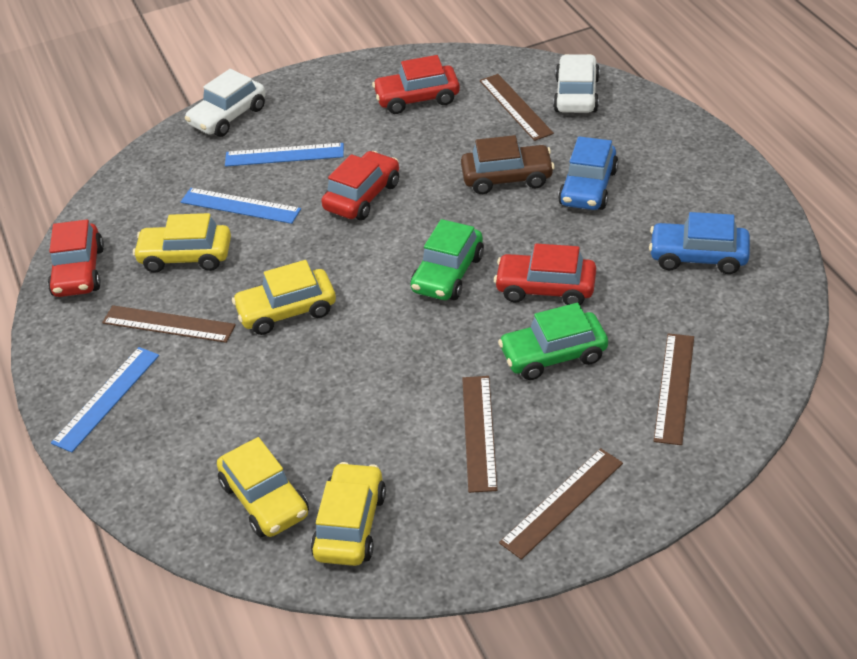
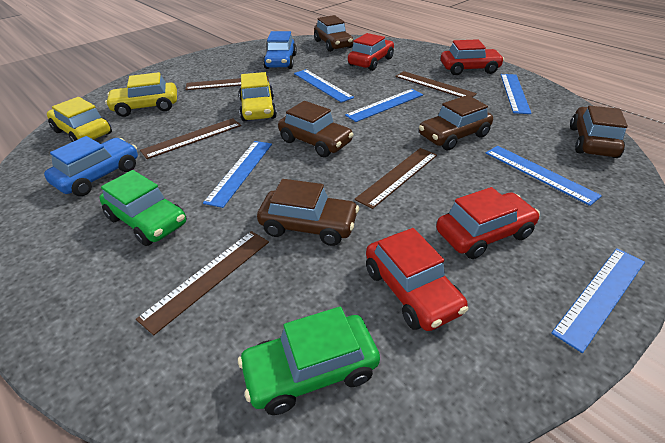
blue ruler: [51,347,159,453] [181,188,301,224] [225,143,344,167] = 3 -> [203,141,272,208] [294,69,354,103] [345,89,423,122] [486,146,602,206] [501,74,532,114] [551,248,645,353] = 6
brown car: [461,135,555,194] = 1 -> [257,179,359,246] [278,101,354,157] [314,15,353,52] [419,95,493,150] [570,106,628,158] = 5
white car: [185,69,266,137] [553,54,600,113] = 2 -> none = 0
yellow car: [133,213,231,273] [217,437,309,538] [232,260,336,335] [311,462,386,566] = 4 -> [47,97,112,142] [105,72,177,117] [239,72,277,121] = 3

